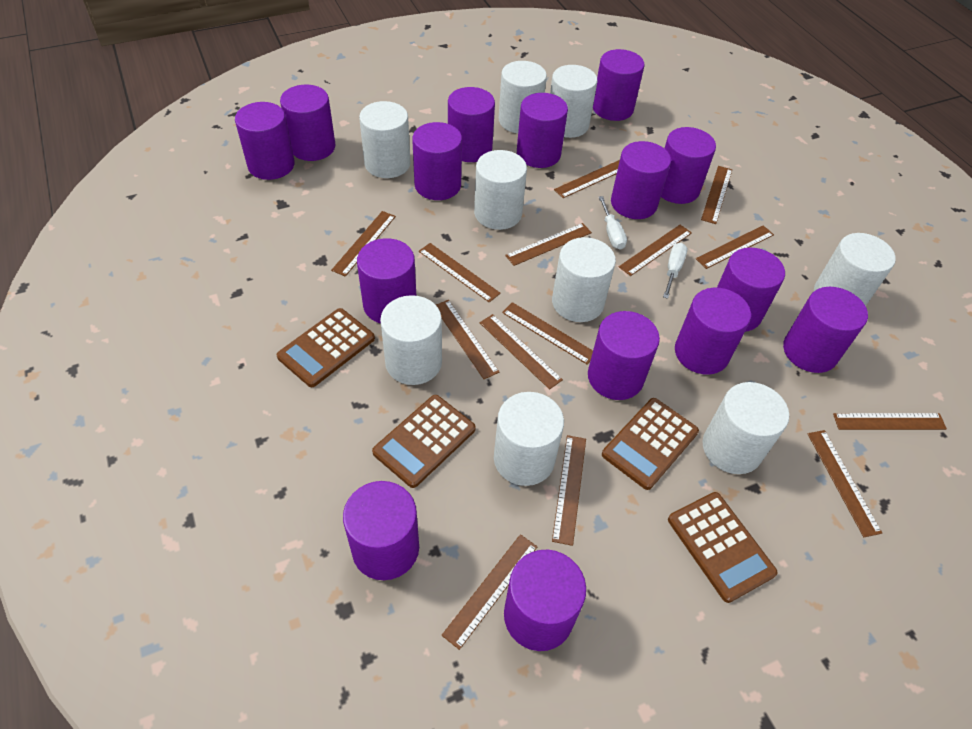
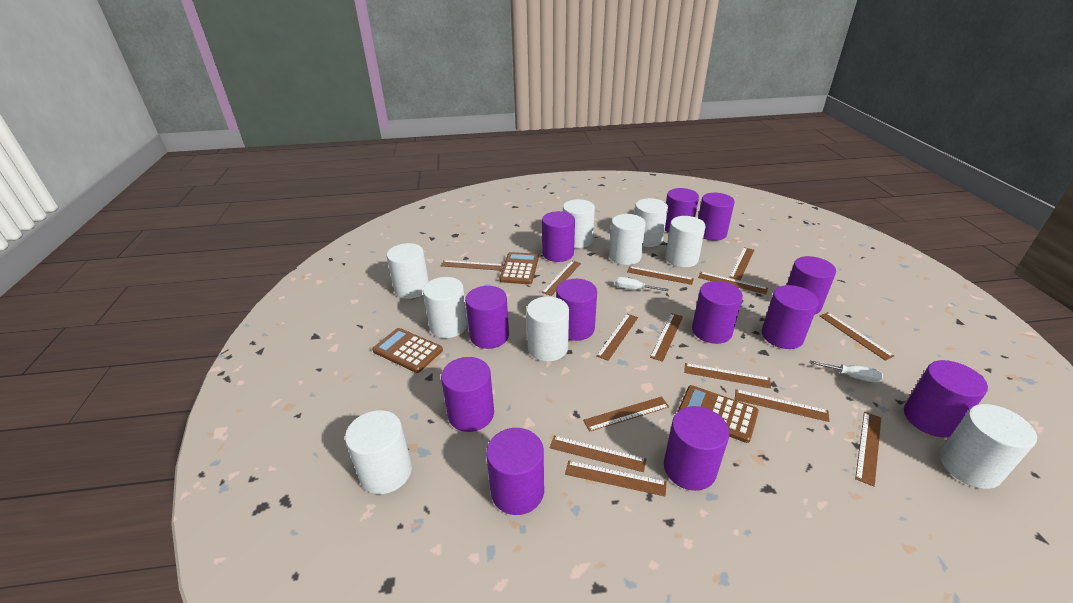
brown calculator: [277,308,375,387] [372,395,476,488] [602,398,699,490] [668,492,778,603] = 4 -> [372,328,443,373] [499,252,539,284] [678,385,759,443] = 3
purple cylinder: [235,102,295,180] [280,85,335,161] [343,481,419,580] [357,238,416,324] [412,122,462,200] [448,87,495,162] [504,550,586,651] [517,93,568,168] [588,311,660,400] [593,49,644,121] [611,141,671,219] [661,127,716,204] [675,288,751,375] [717,248,785,332] [783,287,868,373] = 15 -> [441,357,494,432] [465,286,509,349] [486,428,544,515] [542,211,575,262] [556,279,597,341] [664,406,729,491] [665,188,699,233] [692,281,743,344] [698,193,735,241] [762,285,819,349] [787,256,836,315] [904,360,988,438] = 12

